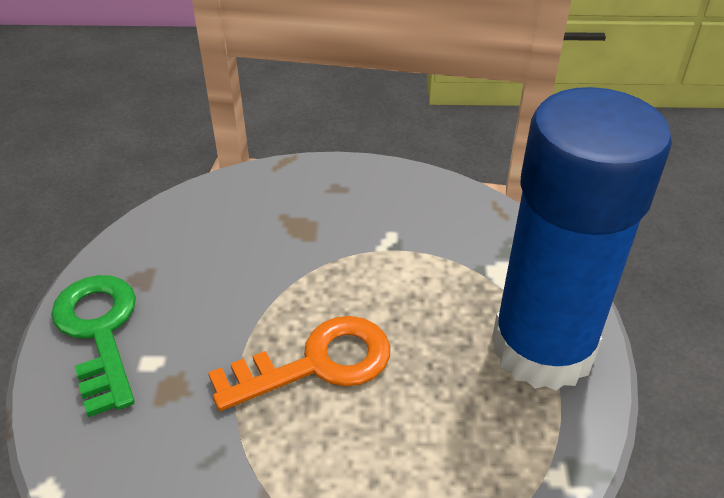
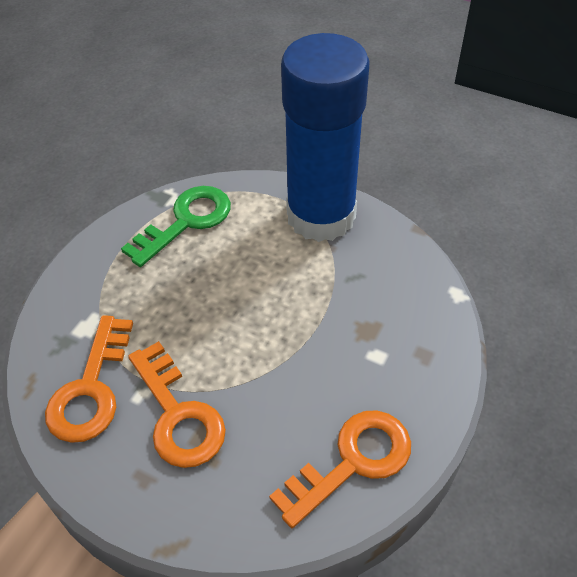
orange key: [208,316,390,411] = 1 -> [45,315,133,443] [128,341,226,468] [269,410,411,528] = 3

